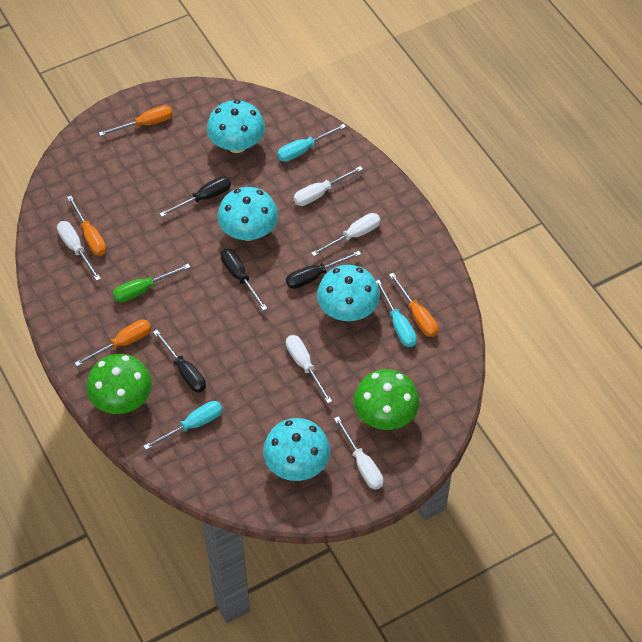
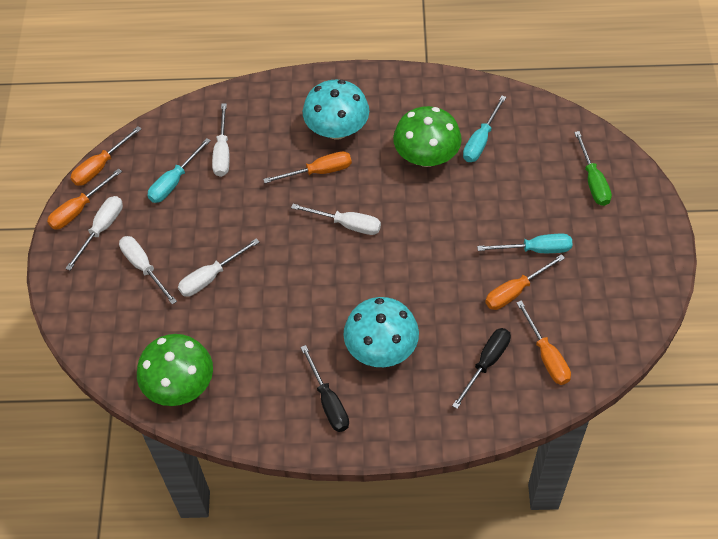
black screwdriver: [153,330,206,393] [159,176,231,217] [221,249,268,311] [286,251,361,289] = 4 -> [300,345,349,432] [452,328,511,409] = 2
orange screwdriver: [67,196,106,256] [75,320,151,366] [99,105,173,136] [389,273,438,337] = 4 -> [47,168,122,230] [70,126,141,186] [263,151,352,183] [485,254,565,310] [516,300,571,385] = 5
turquoise mushroom: [207,100,265,153] [217,187,278,241] [263,418,330,481] [317,265,380,321] = 4 -> [303,79,369,140] [343,297,419,367] = 2

